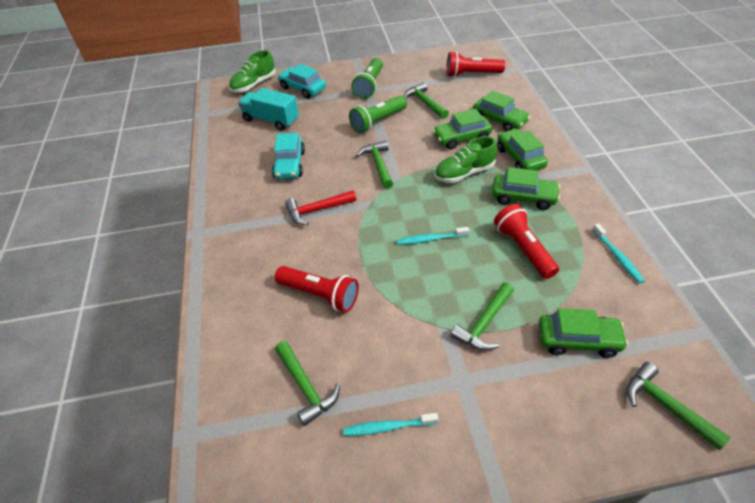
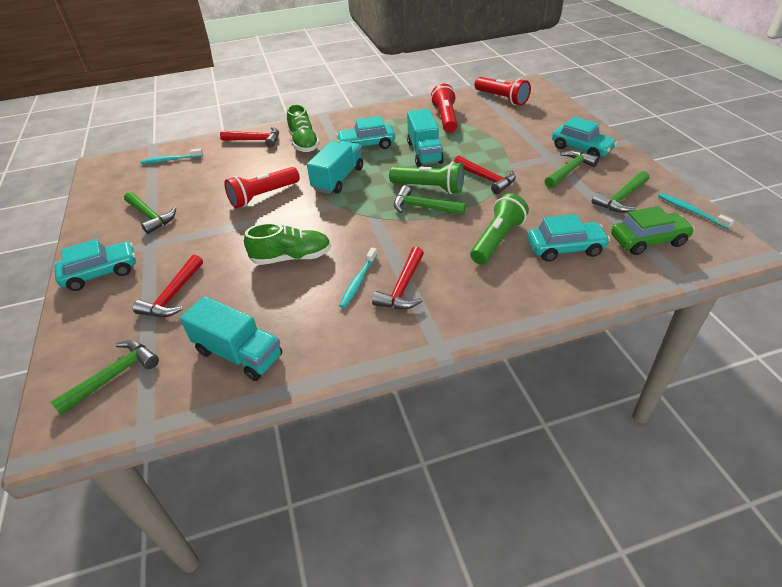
green car: [432,109,492,149] [473,91,530,132] [492,167,560,210] [497,129,548,170] [539,308,628,358] = 5 -> [611,206,695,255] = 1
red hammer: [285,190,356,225] = 1 -> [133,255,203,317] [220,127,279,147] [372,247,424,309] [454,156,516,194] = 4
turquoise car: [272,133,305,179] [277,64,326,99] = 2 -> [55,239,136,291] [336,116,395,149] [528,214,610,262] [552,117,617,157] = 4
turquoise truck: [238,88,299,131] = 1 -> [180,296,282,381] [307,141,363,194] [407,109,444,167] = 3

